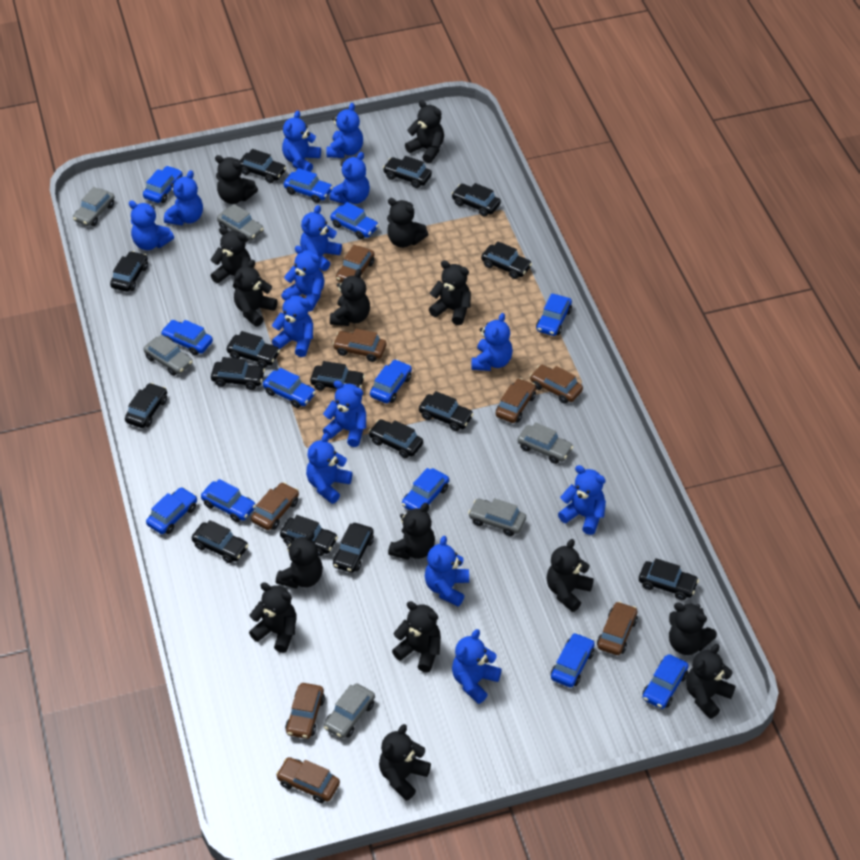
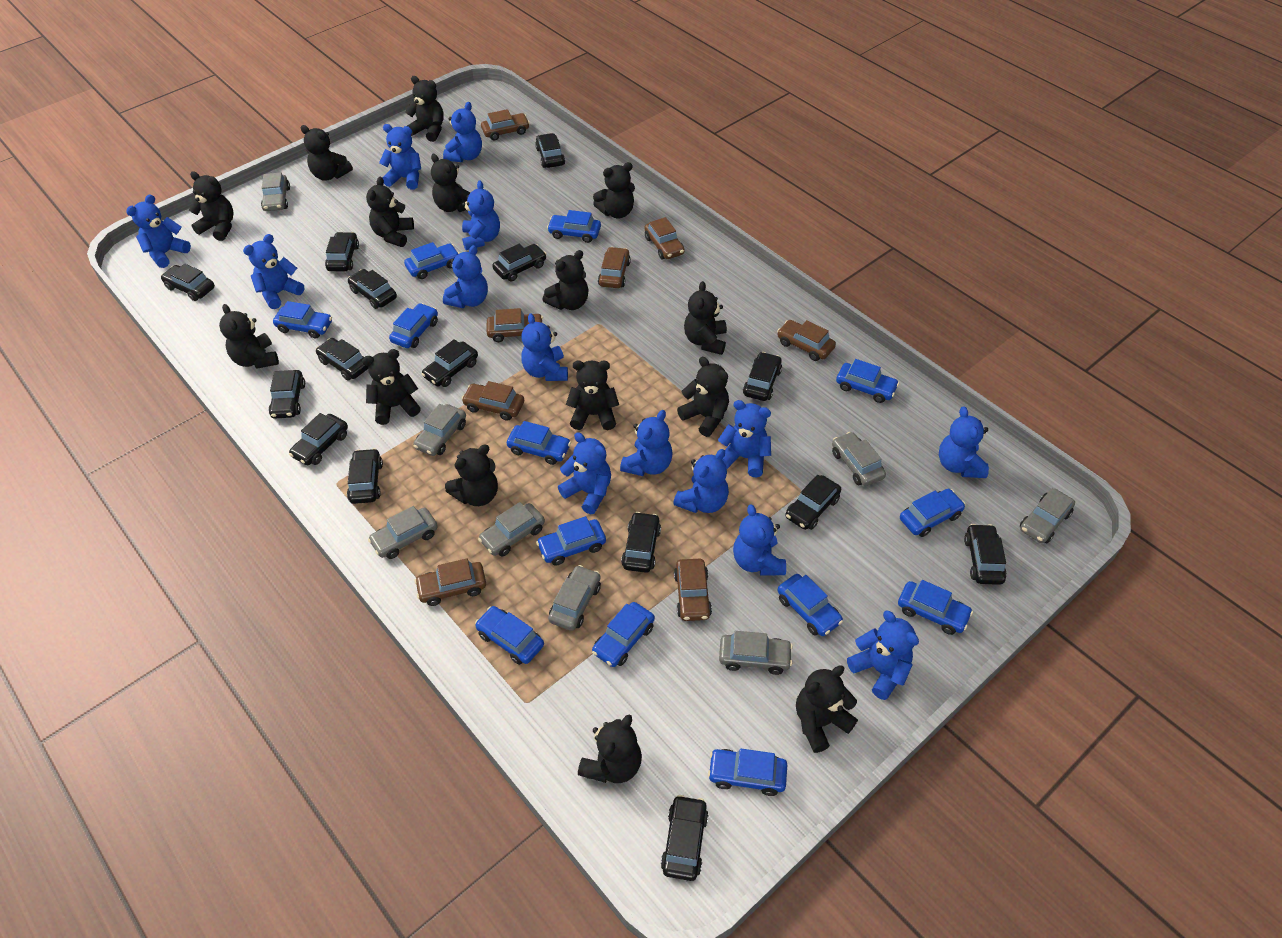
blue car: [143,166,183,203] [146,487,197,534] [161,320,213,356] [201,479,256,522] [263,368,316,408] [284,168,333,203] [330,202,379,239] [370,359,412,403] [402,468,449,512] [536,293,572,336] [551,633,595,687] [642,654,689,709] = 12 -> [273,301,332,339] [389,303,438,348] [404,242,460,279] [475,606,544,665] [507,421,571,465] [536,516,606,565] [547,210,601,243] [592,602,655,667] [708,749,787,796] [777,574,843,636] [836,359,899,403] [898,580,973,635] [900,489,965,537] = 13
grey car: [73,187,115,226] [144,334,193,376] [217,204,264,242] [324,683,375,739] [468,498,526,536] [517,422,573,464] = 6 -> [261,172,290,211] [368,506,438,559] [413,404,466,456] [478,502,545,557] [548,565,601,631] [719,631,793,675] [832,432,886,486] [1020,488,1075,543] = 8

